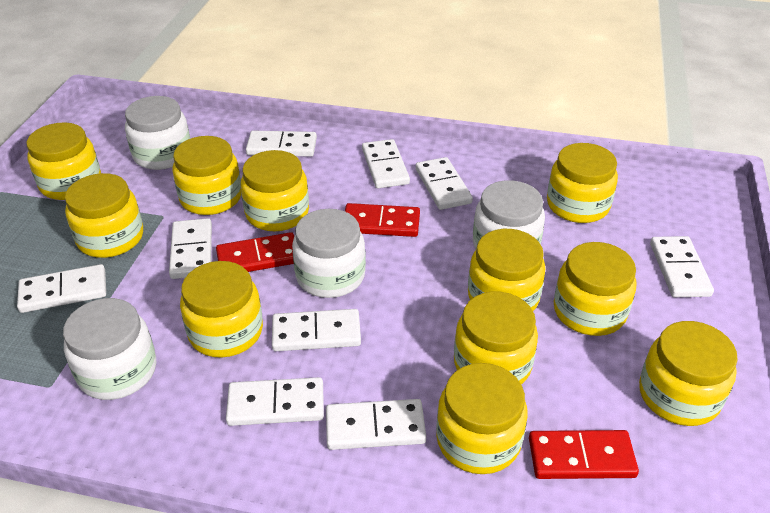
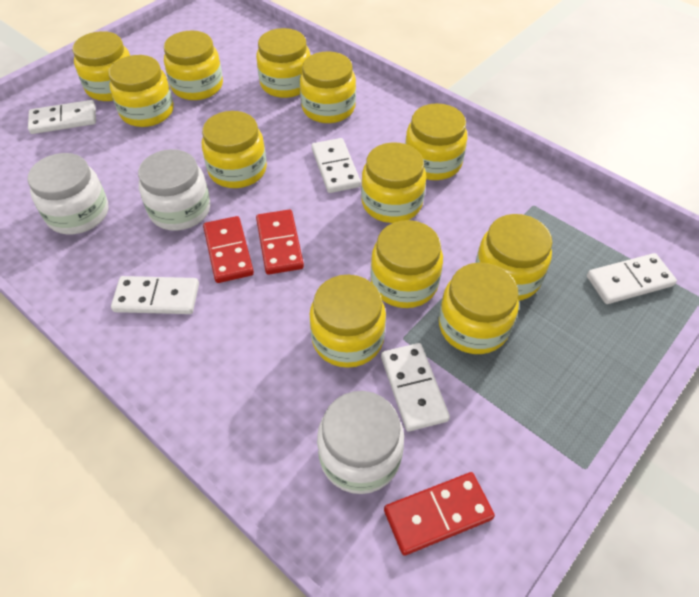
white domino: [17,264,106,313] [169,218,212,279] [226,377,324,426] [246,131,317,157] [272,309,361,351] [326,399,426,450] [362,139,410,188] [416,157,473,210] [650,236,714,297] = 9 -> [28,100,96,134] [111,276,199,314] [312,138,361,193] [381,343,450,431] [587,253,677,304] = 5
white jar: [63,298,156,400] [125,96,190,170] [292,209,366,298] [473,180,545,249] = 4 -> [28,153,108,234] [138,149,210,231] [317,391,404,494] = 3
yellow jar: [26,122,101,200] [65,173,143,258] [172,136,241,215] [180,261,263,358] [241,150,309,231] [436,363,528,474] [454,292,538,384] [468,229,546,311] [547,143,618,223] [554,242,636,336] [639,321,738,426] = 11 -> [72,31,130,101] [109,55,174,127] [164,30,223,100] [202,111,267,188] [256,28,310,98] [300,51,356,123] [310,275,386,368] [361,142,426,223] [371,220,443,308] [405,103,467,180] [439,262,519,354] [475,214,552,301] = 12

